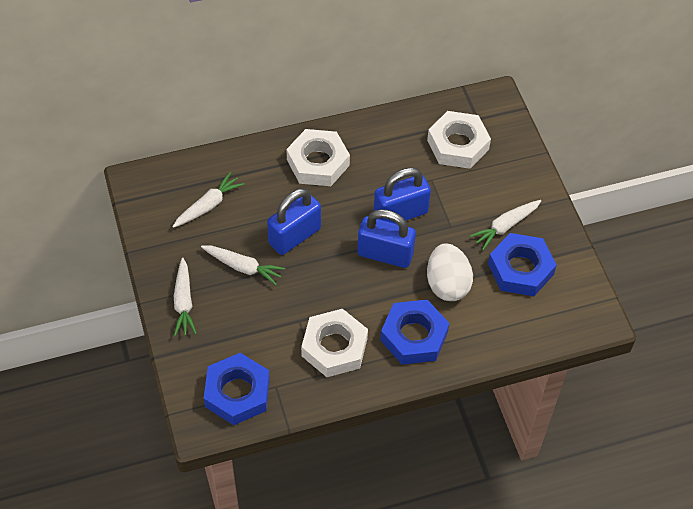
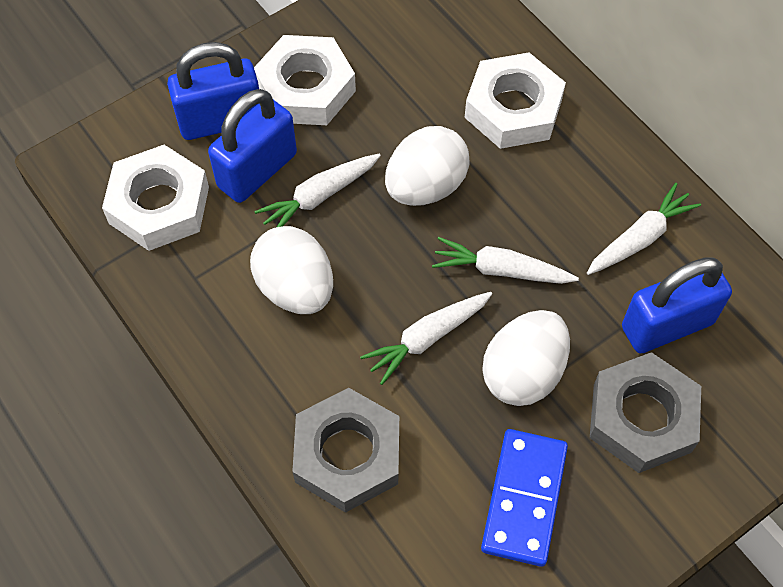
blue domino: none = 0 -> [481,429,568,567] = 1
blue nut: [204,353,270,425] [380,299,449,365] [488,233,557,296] = 3 -> none = 0
grey nut: none = 0 -> [292,388,399,513] [590,352,701,473] = 2
white egg: [427,243,473,301] = 1 -> [250,226,333,314] [385,126,470,206] [482,310,570,406] = 3

